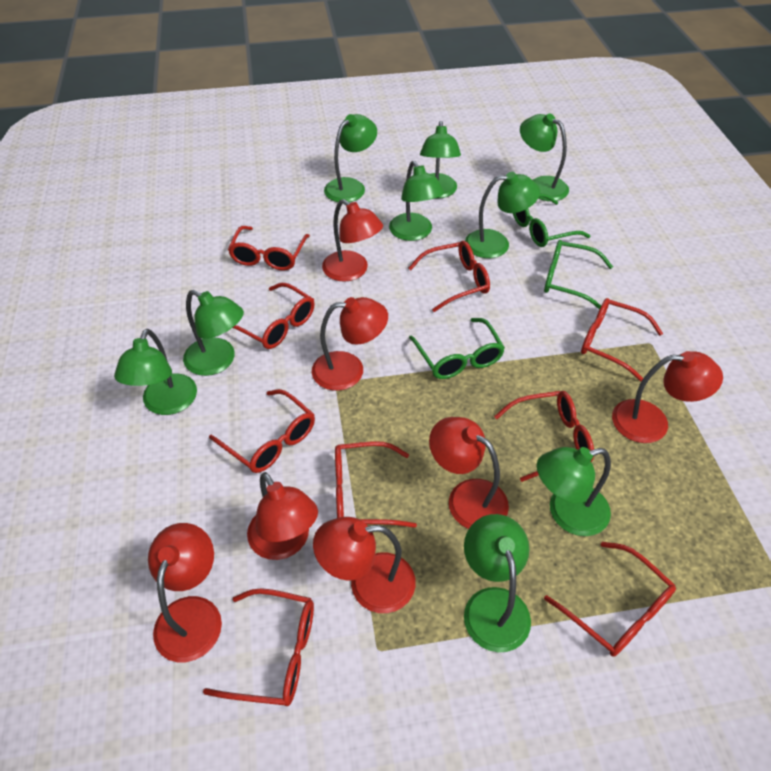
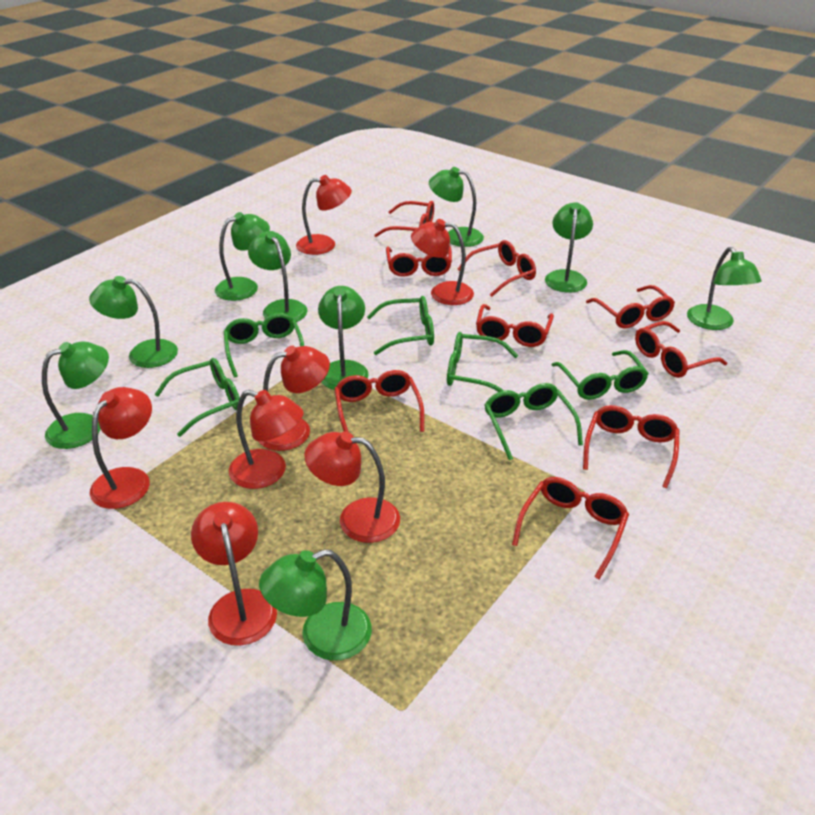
green glasses: [409,318,505,379] [513,193,590,247] [544,240,613,310] = 3 -> [154,358,240,437] [224,313,304,378] [367,296,434,355] [447,332,518,392] [484,383,583,460] [552,350,649,400] = 6

